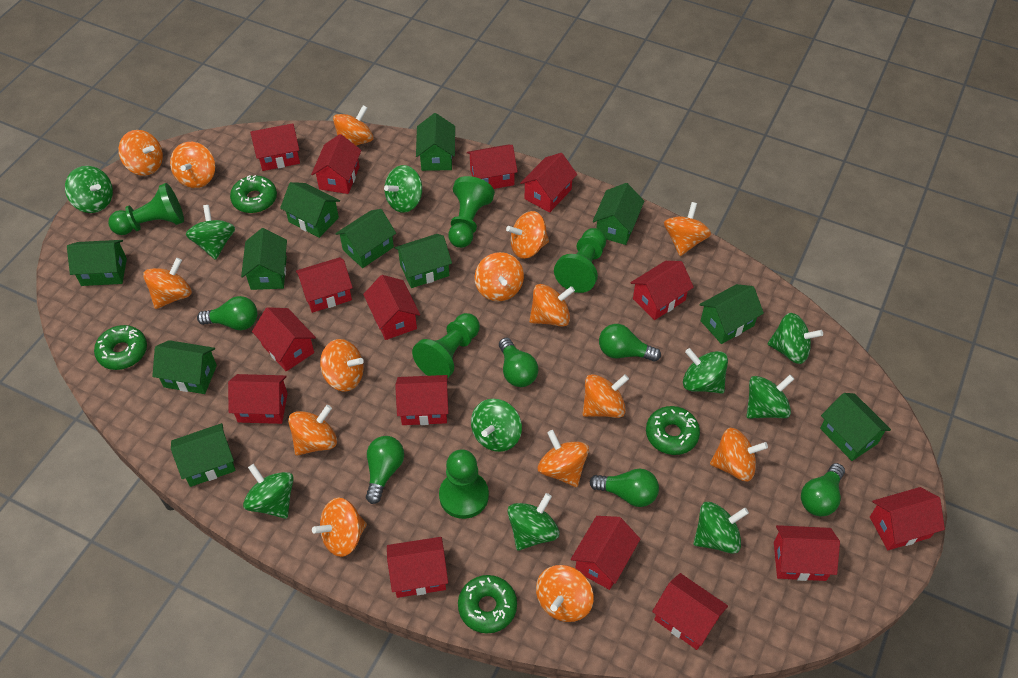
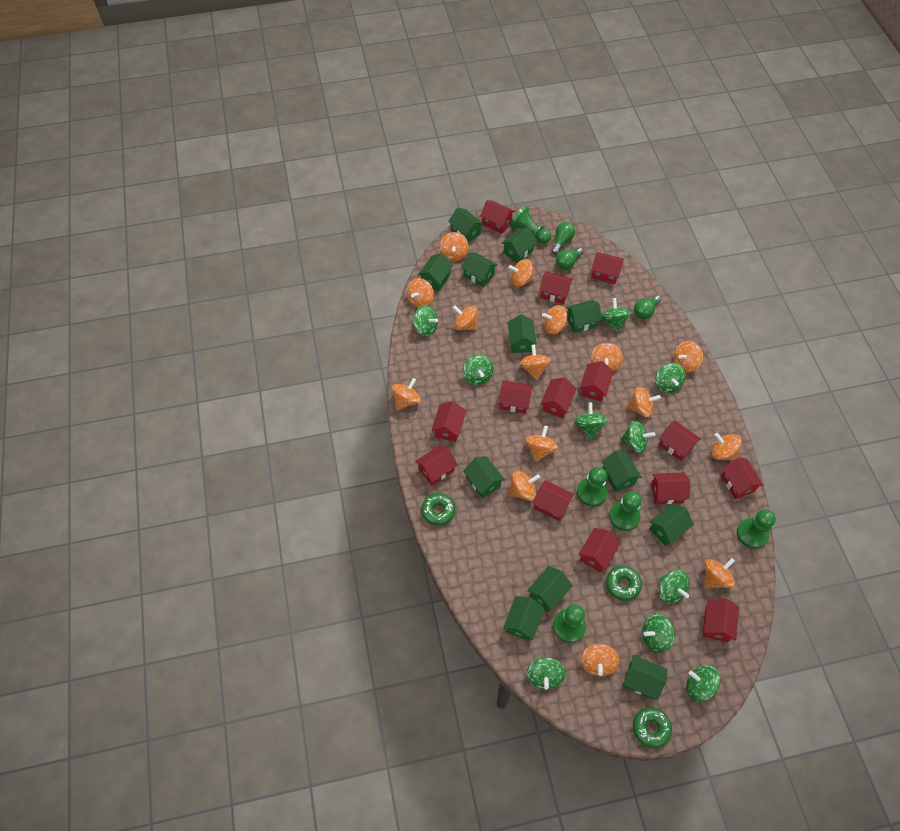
green donut: [94,325,147,370] [230,175,277,213] [458,575,517,634] [646,406,700,455] = 4 -> [421,493,455,526] [606,566,642,601] [633,707,672,748] = 3
green house: [67,240,127,286] [152,340,217,394] [171,423,236,487] [241,228,287,290] [280,182,340,238] [335,209,396,268] [395,234,452,288] [416,113,455,171] [593,183,644,245] [699,284,764,344] [820,393,891,461] = 11 -> [418,253,453,291] [448,207,484,243] [461,252,498,287] [463,456,505,499] [501,227,538,263] [503,596,545,641] [507,314,537,353] [527,566,573,612] [566,300,602,333] [601,450,642,492] [623,655,667,700] [650,503,694,546] = 12
green light bulb: [197,296,257,330] [366,436,404,504] [499,338,538,387] [589,469,659,507] [599,324,661,362] [801,463,845,516] = 6 -> [551,222,575,254] [556,247,584,270] [634,295,661,319] = 3
red house: [228,374,288,424] [250,123,300,171] [252,307,316,371] [296,257,353,313] [311,134,361,194] [363,275,420,340] [387,537,448,598] [395,375,448,425] [467,145,518,189] [520,153,577,213] [571,516,640,590] [630,261,694,320] [652,573,728,650] [774,525,840,581] [870,487,945,550] = 15 -> [415,444,458,486] [432,401,466,442] [480,200,515,234] [498,380,533,414] [532,480,574,521] [539,271,573,304] [541,377,576,418] [579,528,621,573] [580,361,613,401] [591,252,624,284] [651,472,690,504] [659,420,701,461] [703,599,739,642] [721,457,764,499] = 14

